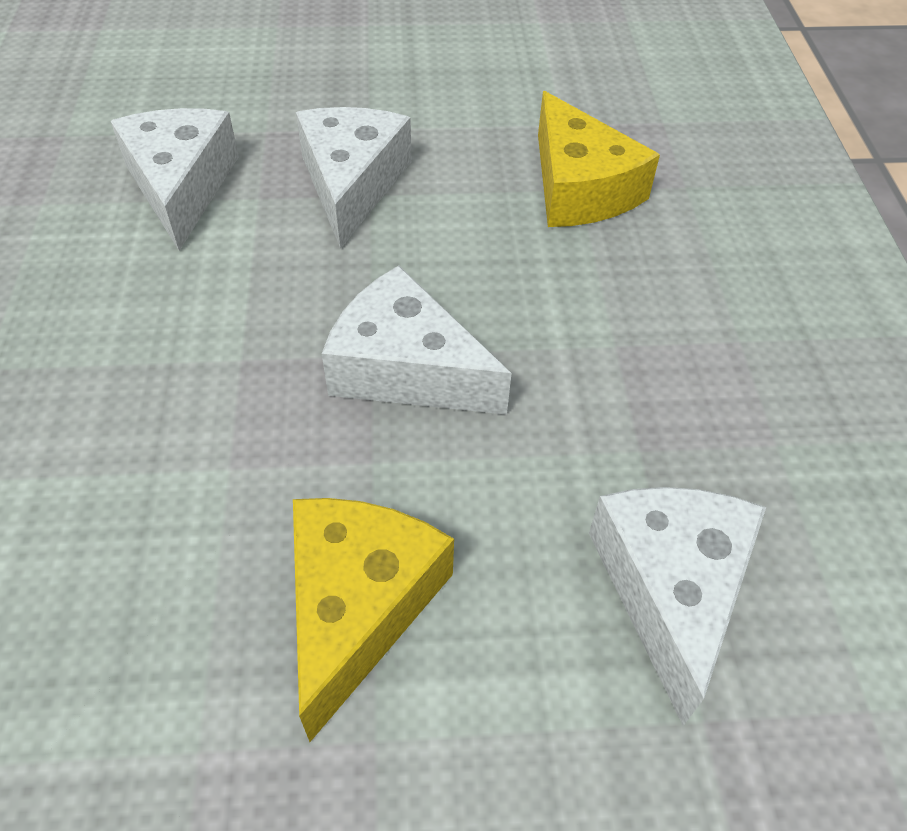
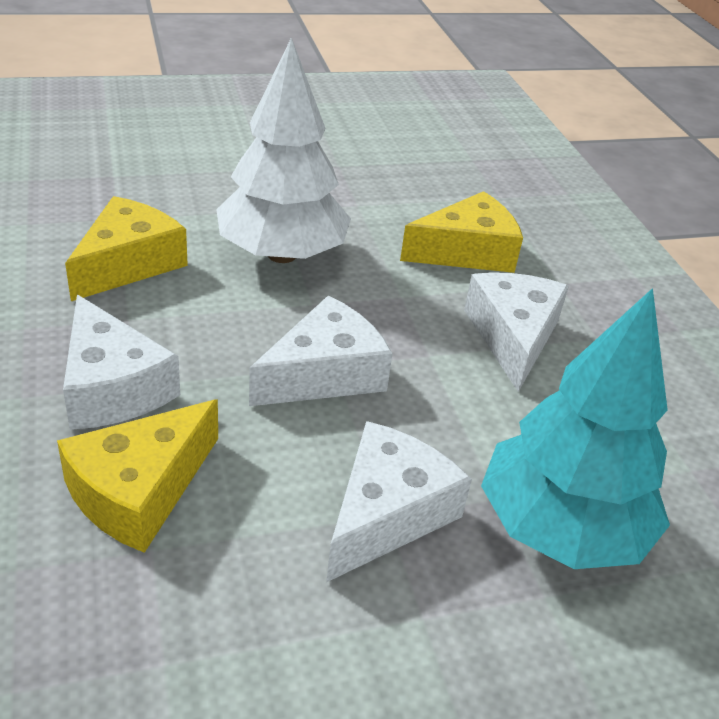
turquoise tree: none = 0 -> [481,288,670,569] = 1
white tree: none = 0 -> [216,37,351,263] = 1
yellow cheese: [293,498,454,742] [538,91,660,227] = 2 -> [57,399,218,553] [65,196,188,301] [400,191,523,273] = 3

